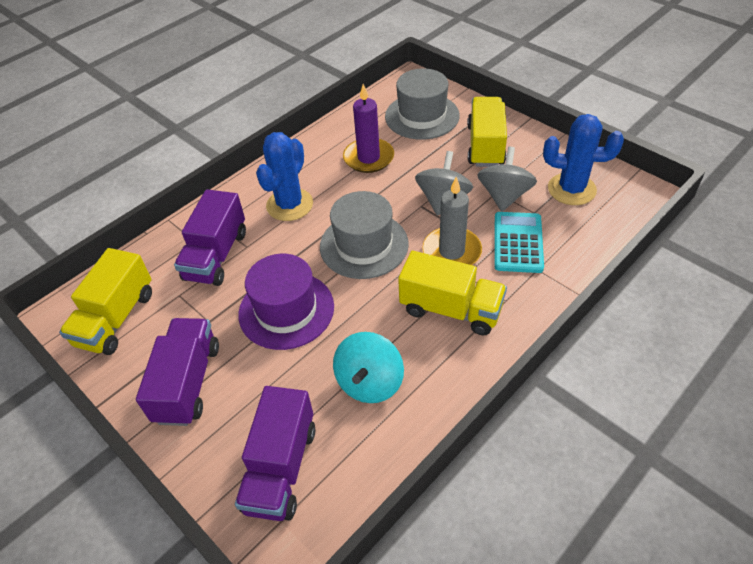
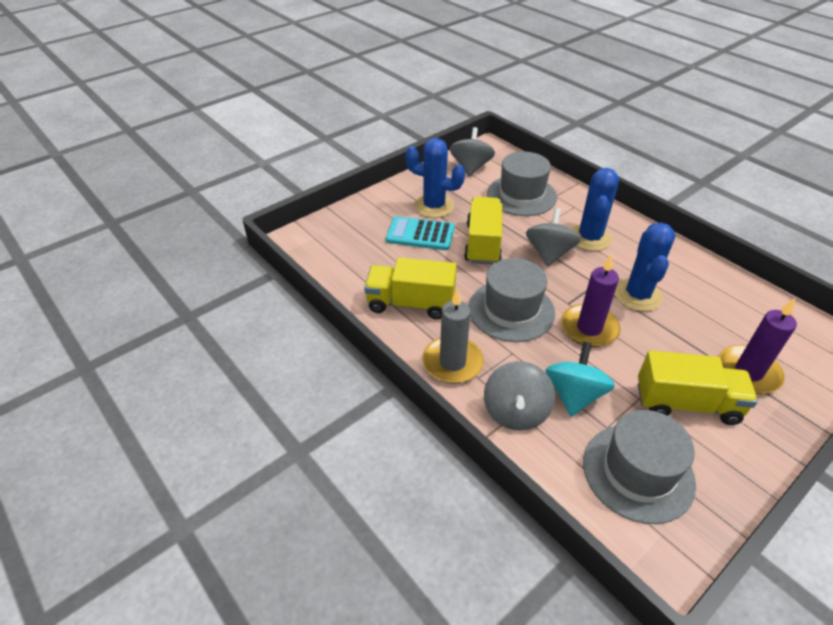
blue cactus: [256,132,313,221] [543,114,624,205] = 2 -> [405,138,465,218] [571,168,619,251] [615,222,675,311] = 3
grey hat: [320,191,409,279] [385,68,460,140] = 2 -> [469,258,555,342] [487,152,557,216] [583,410,696,524] = 3
grey spinning top: [415,151,473,216] [477,147,537,212] = 2 -> [450,127,495,177] [484,361,555,431] [526,208,581,267] = 3
purple candle: [343,84,394,173] = 1 -> [561,254,621,347] [719,298,797,394] = 2
purple hat: [238,254,334,350] = 1 -> none = 0
purple truck: [136,318,219,426] [174,189,246,286] [235,386,315,521] = 3 -> none = 0

